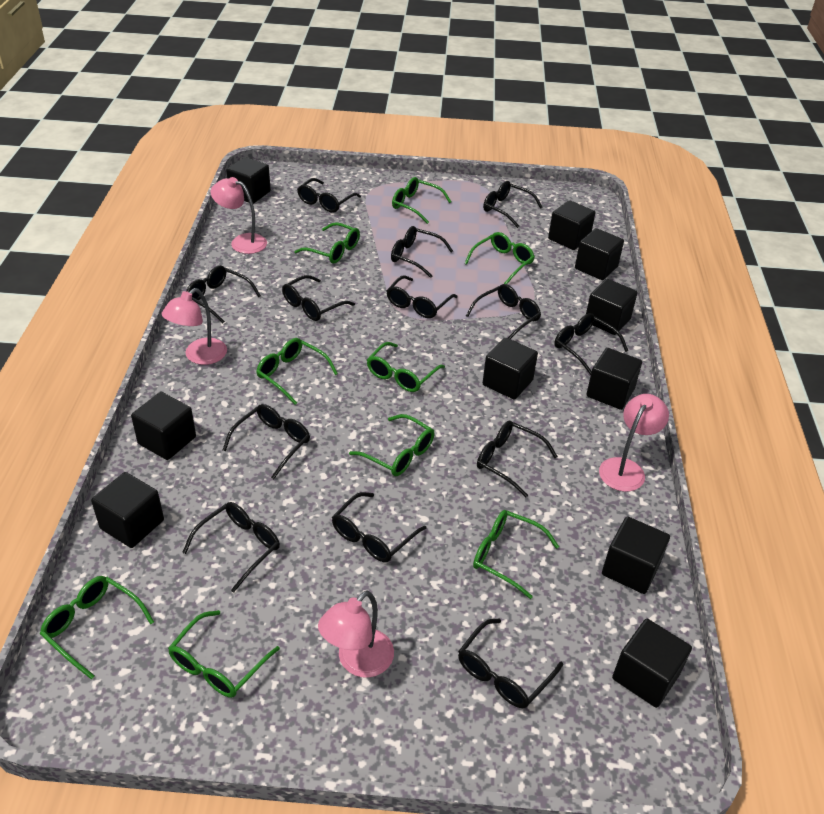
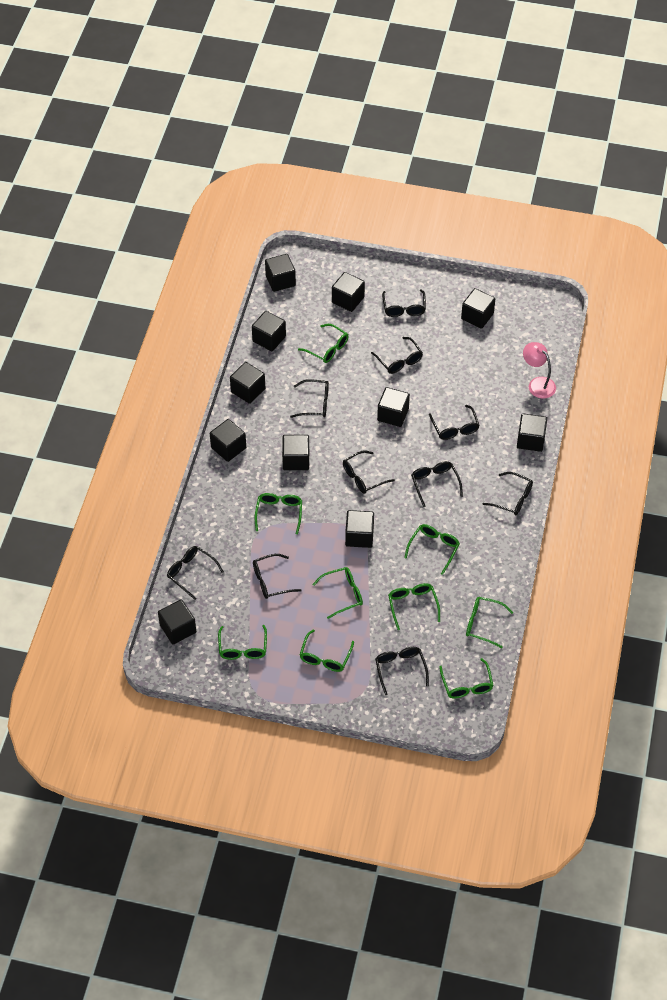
black cube: [91,472,164,548] [131,392,196,460] [226,157,271,204] [483,338,538,400] [548,200,595,250] [575,228,624,280] [586,279,638,335] [586,348,642,410] [602,516,670,594] [612,619,692,708] = 10 -> [158,599,196,644] [210,419,246,462] [230,362,265,404] [252,311,286,351] [265,254,296,292] [282,435,309,470] [332,272,365,312] [345,510,374,548] [377,387,410,427] [461,288,495,329] [517,414,547,452] = 11
black glasses: [182,502,280,592] [186,265,261,323] [223,404,310,479] [282,275,355,321] [297,178,361,213] [332,492,427,562] [386,275,458,318] [391,226,453,278] [458,619,563,708] [466,284,541,339] [477,421,558,497] [483,181,542,228] [554,313,628,375] = 13 -> [167,546,224,600] [253,554,302,599] [290,379,329,418] [343,450,395,494] [371,337,423,374] [375,647,429,695] [382,290,426,317] [411,461,463,507] [429,405,479,440] [483,472,533,515] = 10
pink lamp: [162,288,227,365] [211,177,267,254] [318,591,394,678] [599,394,669,492] = 4 -> [523,342,556,399] = 1

